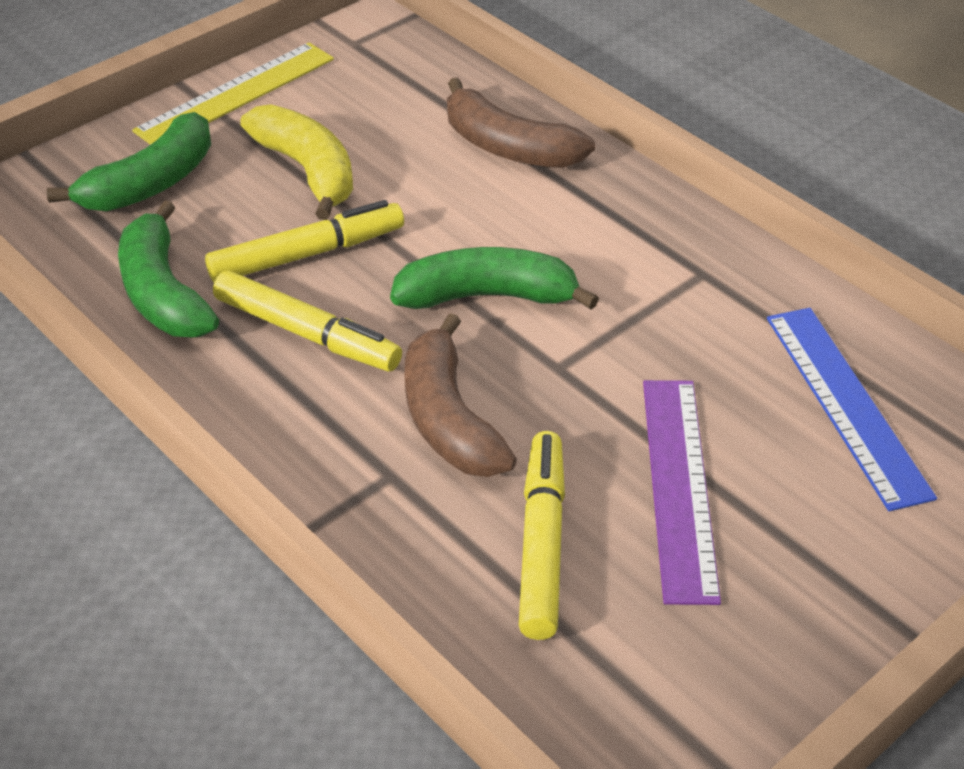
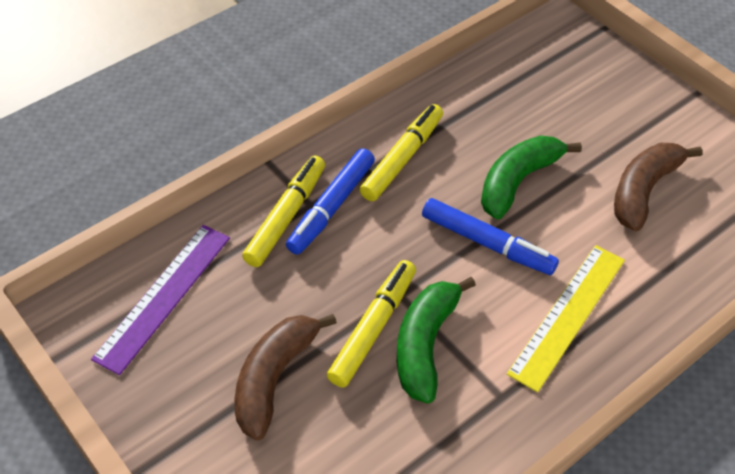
blue marker: none = 0 -> [286,148,375,255] [422,198,559,275] = 2
blue ruler: [767,308,937,511] = 1 -> none = 0
green banana: [46,112,211,211] [118,200,219,337] [390,247,599,310] = 3 -> [397,277,476,403] [481,135,582,220] = 2
yellow banana: [240,104,353,220] = 1 -> none = 0

